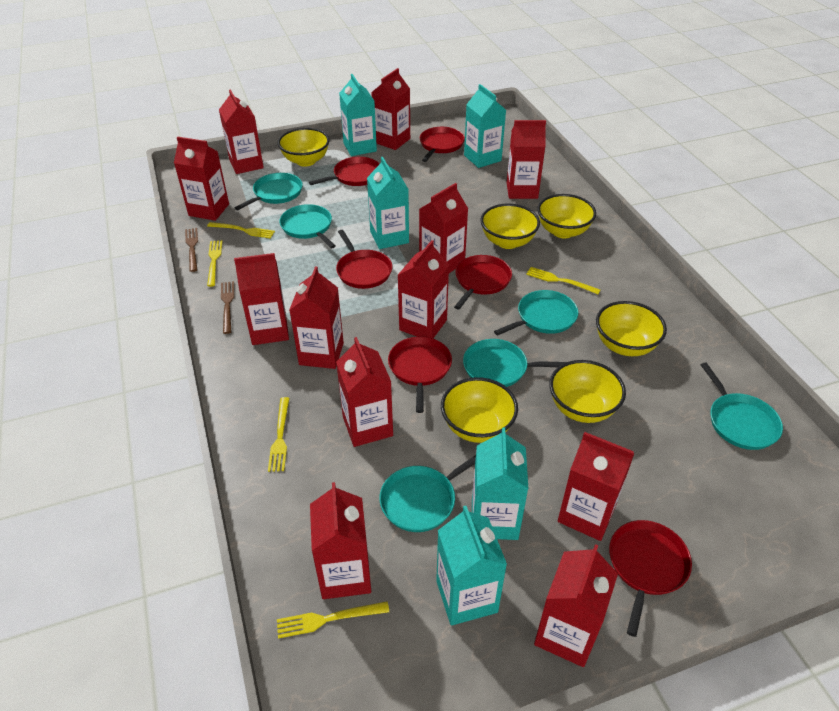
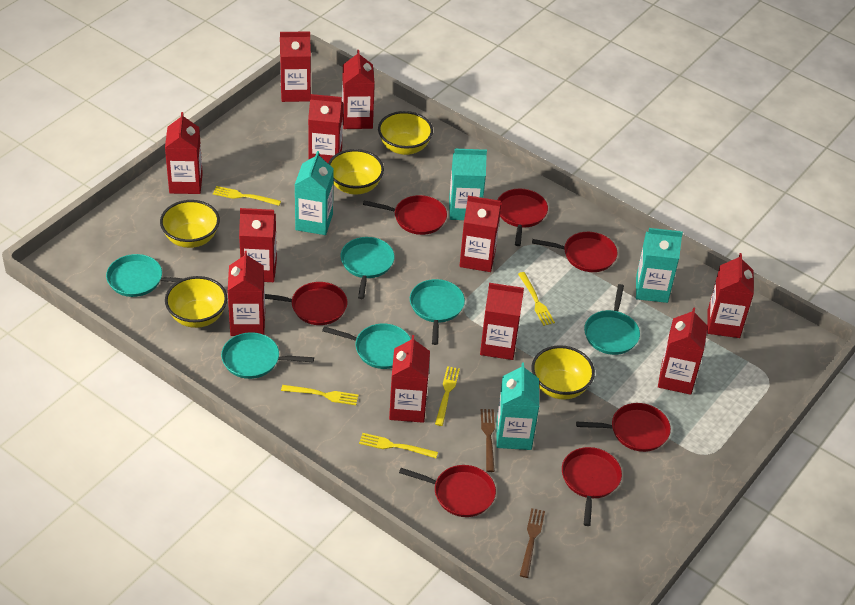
red carton: [174,136,229,221] [219,90,264,174] [234,253,289,345] [289,266,344,369] [310,482,371,599] [336,337,393,447] [371,68,410,150] [398,240,449,338] [419,183,468,273] [507,120,546,199] [534,544,618,667] [558,432,634,541] = 12 -> [165,112,203,194] [228,251,265,336] [239,208,277,282] [280,31,311,102] [308,94,343,163] [342,50,375,129] [389,335,430,423] [460,196,501,272] [480,283,524,360] [658,307,708,395] [707,253,754,338] = 11
red pan: [309,157,379,186] [336,230,392,289] [388,337,452,413] [420,127,465,162] [454,255,512,310] [609,520,692,637] = 6 -> [265,282,347,325] [363,195,447,235] [399,465,496,517] [497,189,548,246] [532,232,618,272] [562,447,622,526] [576,403,671,452] = 7
turquoise carton: [339,74,377,156] [367,157,409,249] [436,506,507,626] [464,84,506,168] [472,427,528,540] = 5 -> [295,151,334,235] [449,149,487,220] [496,363,539,450] [636,228,683,303] = 4
yellow bowl: [278,128,329,167] [441,377,518,443] [480,204,540,249] [537,194,596,238] [549,360,626,423] [596,301,667,356] = 6 -> [160,200,220,248] [165,276,227,328] [328,149,384,194] [378,111,433,155] [531,345,595,400] = 5

